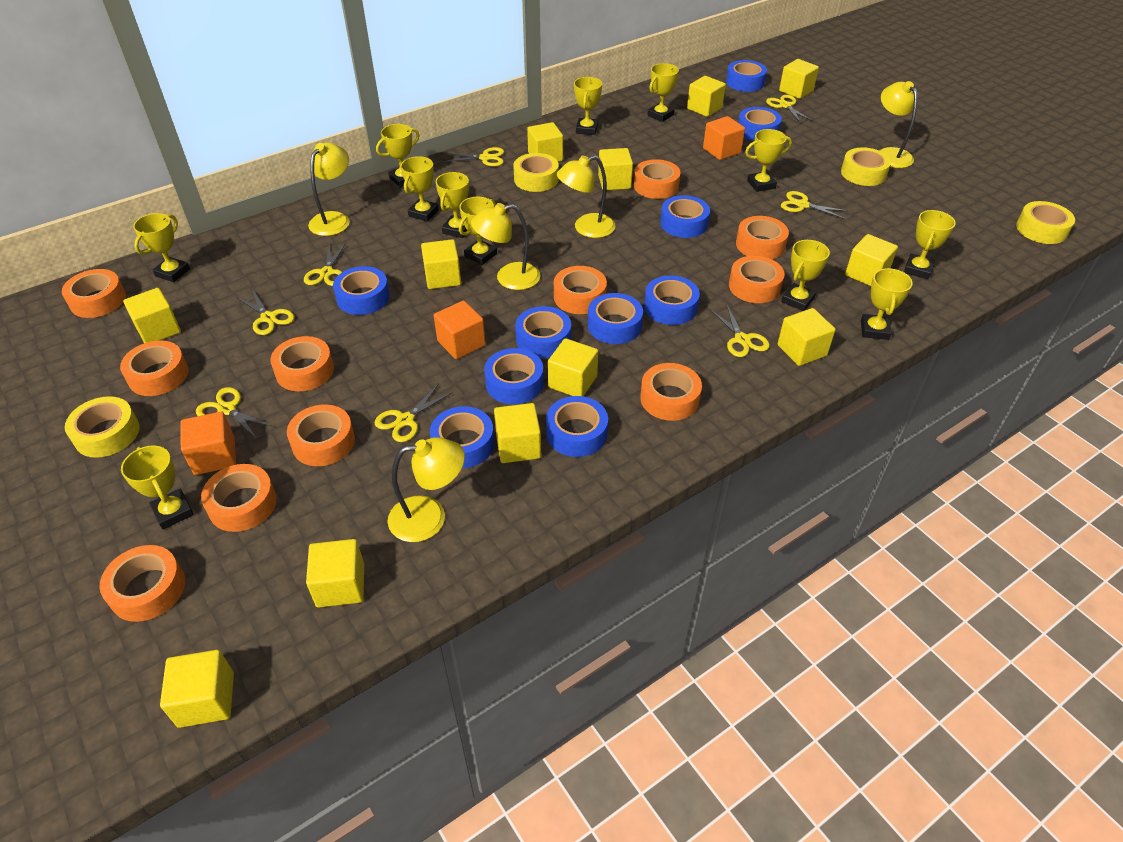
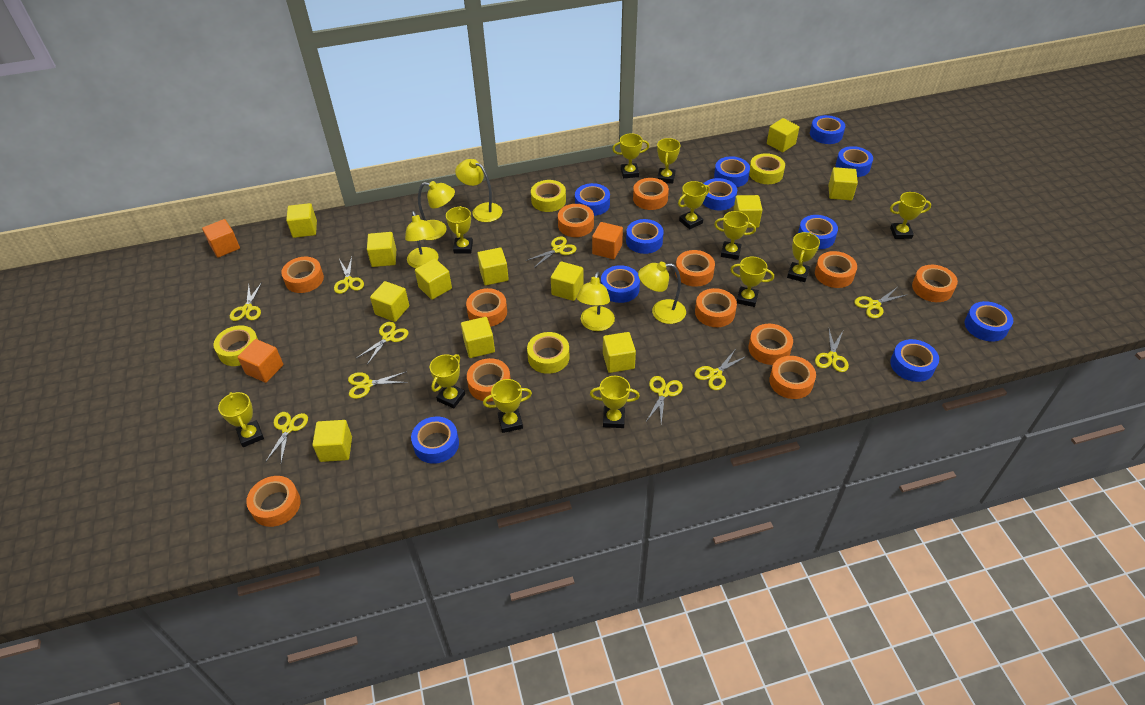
blue tape: [333,266,390,315] [430,406,494,468] [484,348,544,404] [515,306,571,359] [546,396,608,457] [588,293,643,344] [644,275,700,325] [660,195,710,238] [726,60,767,92] [738,107,782,141] = 10 -> [411,417,459,464] [575,183,610,216] [601,265,640,303] [626,219,664,254] [703,178,737,210] [714,156,750,187] [798,215,838,249] [810,115,845,144] [836,146,873,177] [890,339,939,382] [965,301,1013,342] = 11
orange tape: [62,269,126,318] [100,545,185,622] [120,340,189,396] [201,464,277,532] [270,336,334,391] [287,404,355,466] [554,266,607,314] [634,159,680,199] [640,363,702,421] [729,256,785,303] [736,216,789,259] = 11 -> [246,476,301,527] [281,257,324,293] [466,288,507,327] [467,358,511,402] [558,204,594,237] [633,178,669,210] [675,250,715,287] [695,288,737,327] [748,324,793,365] [769,356,816,399] [815,251,857,288] [912,265,958,302] = 12
yellow scissors: [196,387,274,439] [236,289,295,335] [304,243,346,286] [375,383,453,442] [444,147,504,167] [710,305,770,357] [766,95,813,123] [781,191,848,219] = 8 -> [230,282,262,321] [265,412,308,463] [334,257,364,294] [348,371,408,399] [357,322,408,365] [526,237,577,268] [646,376,683,424] [695,350,747,390] [815,329,849,372] [854,288,906,318] = 10

